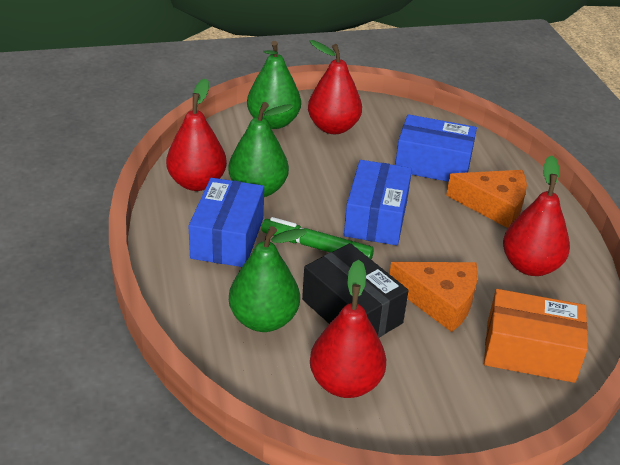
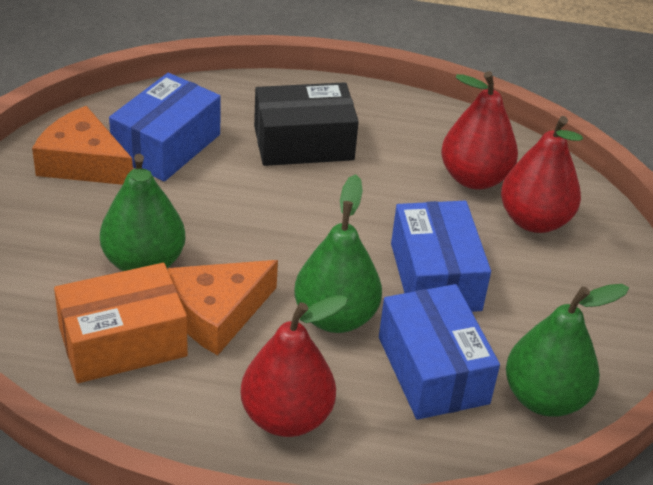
green marker: [261,217,374,260] = 1 -> none = 0
red pear: [166,78,227,191] [308,40,362,134] [310,260,386,398] [503,155,570,276] = 4 -> [240,295,348,437] [441,71,518,190] [501,116,583,233] = 3

